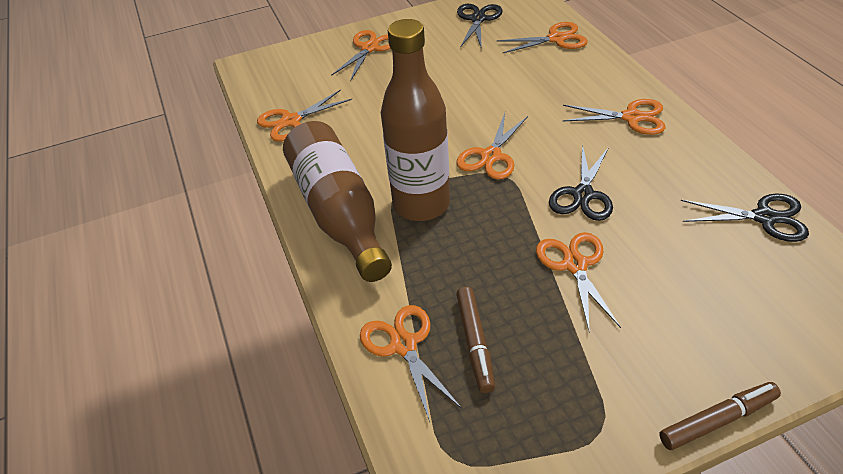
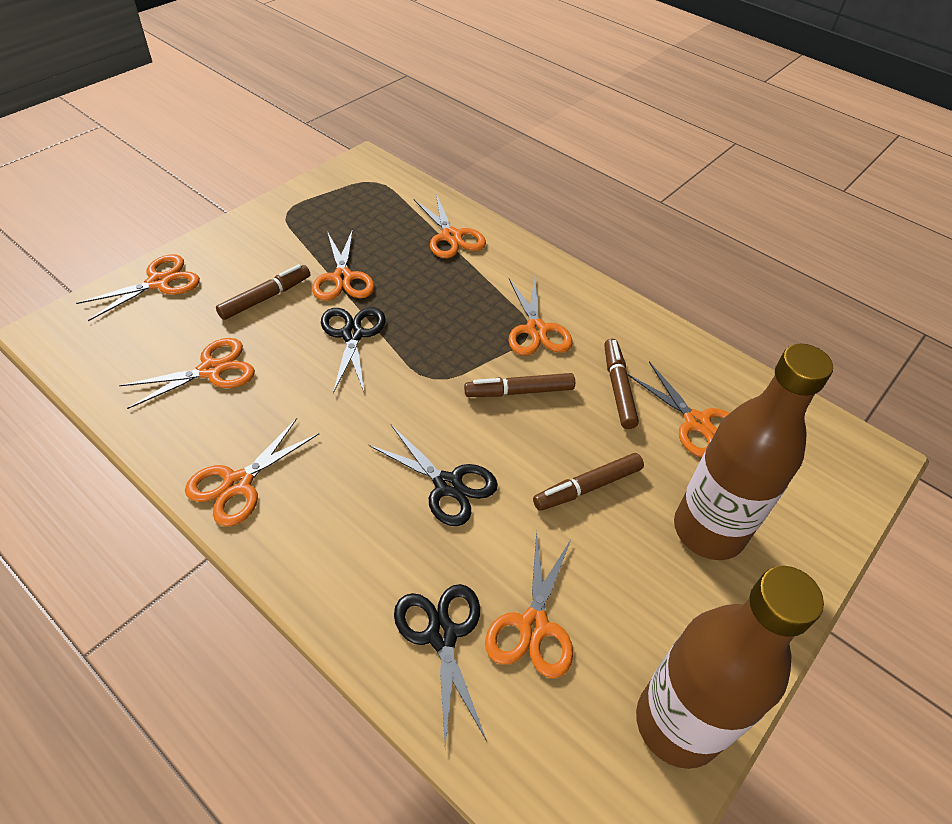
brown marker: [456,287,495,393] [659,382,781,450] = 2 -> [216,264,310,320] [464,373,575,397] [533,453,644,511] [604,339,639,429] = 4
orange scissors: [257,89,352,142] [331,30,391,80] [360,305,462,422] [456,113,528,180] [497,22,588,54] [536,232,621,330] [563,99,666,135] = 7 -> [76,254,200,321] [119,338,255,409] [185,418,319,526] [312,229,374,301] [414,194,486,258] [485,531,573,679] [508,277,573,355] [628,361,730,458] = 8

